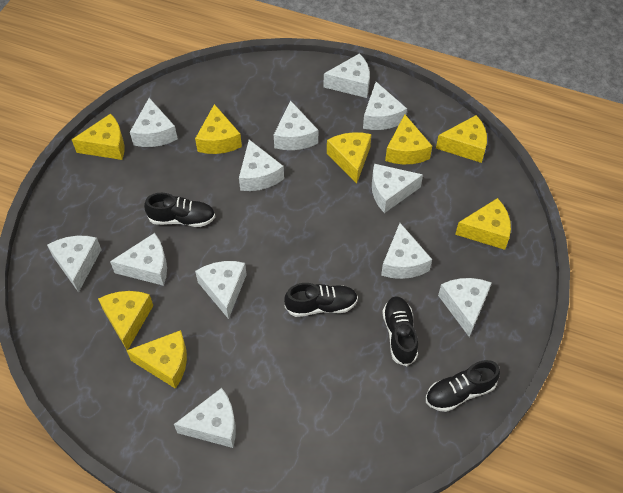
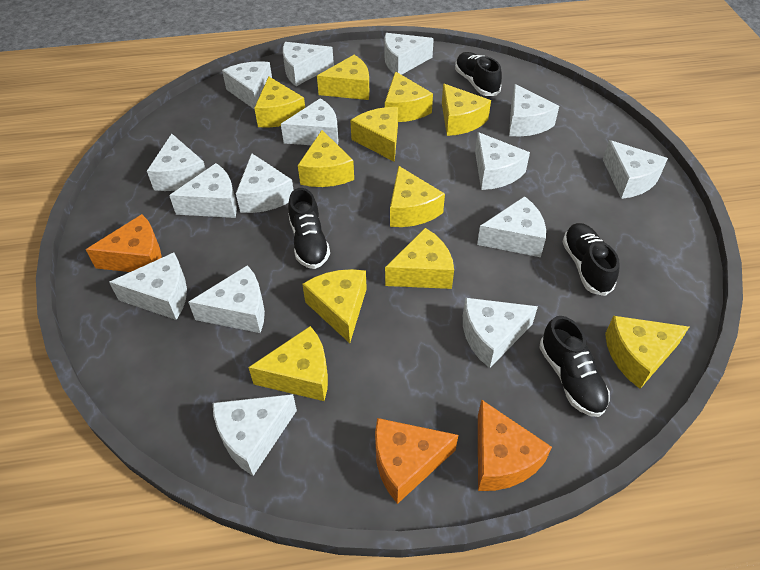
orange cheese: none = 0 -> [85,214,162,272] [375,418,458,504] [478,399,552,491] = 3
white cheese: [47,236,102,292] [110,233,167,286] [130,98,178,147] [174,388,236,448] [195,261,247,319] [239,140,284,191] [274,101,318,150] [324,53,370,98] [363,82,407,130] [372,164,423,213] [381,223,432,279] [438,278,492,337] = 12 -> [109,253,187,320] [147,134,206,191] [169,163,237,218] [188,265,265,333] [213,394,297,476] [222,61,272,110] [236,153,293,213] [281,98,339,145] [283,42,334,86] [384,33,434,75] [463,298,538,368] [475,132,530,190] [477,196,546,257] [509,84,559,137] [603,140,668,199] = 15
yellow cheese: [72,113,125,160] [98,291,153,350] [126,330,187,389] [195,104,242,154] [327,132,372,184] [385,114,432,164] [436,115,487,163] [455,198,511,250] = 8 -> [248,326,328,401] [254,77,305,128] [298,130,354,187] [302,269,367,343] [317,55,370,100] [350,107,398,162] [385,71,433,122] [385,228,454,289] [390,166,445,227] [442,84,491,136] [605,316,689,389] = 11

